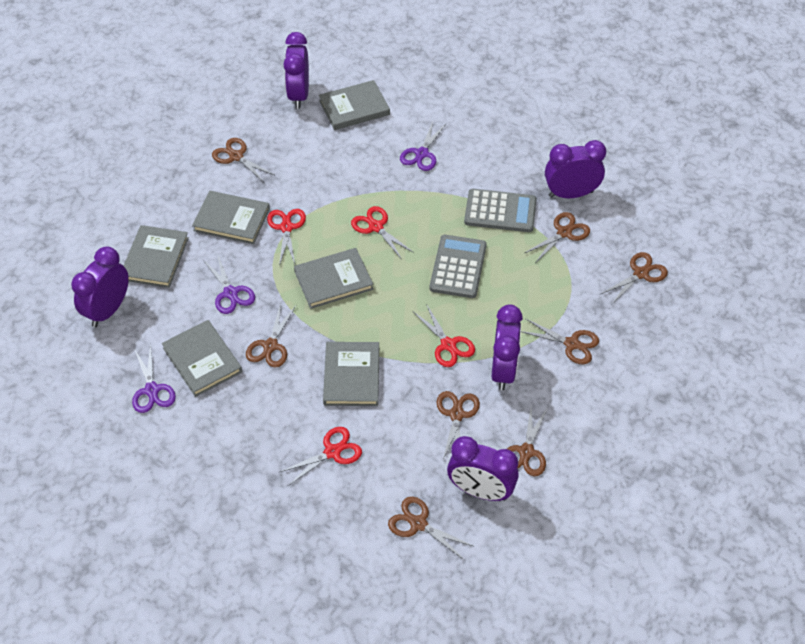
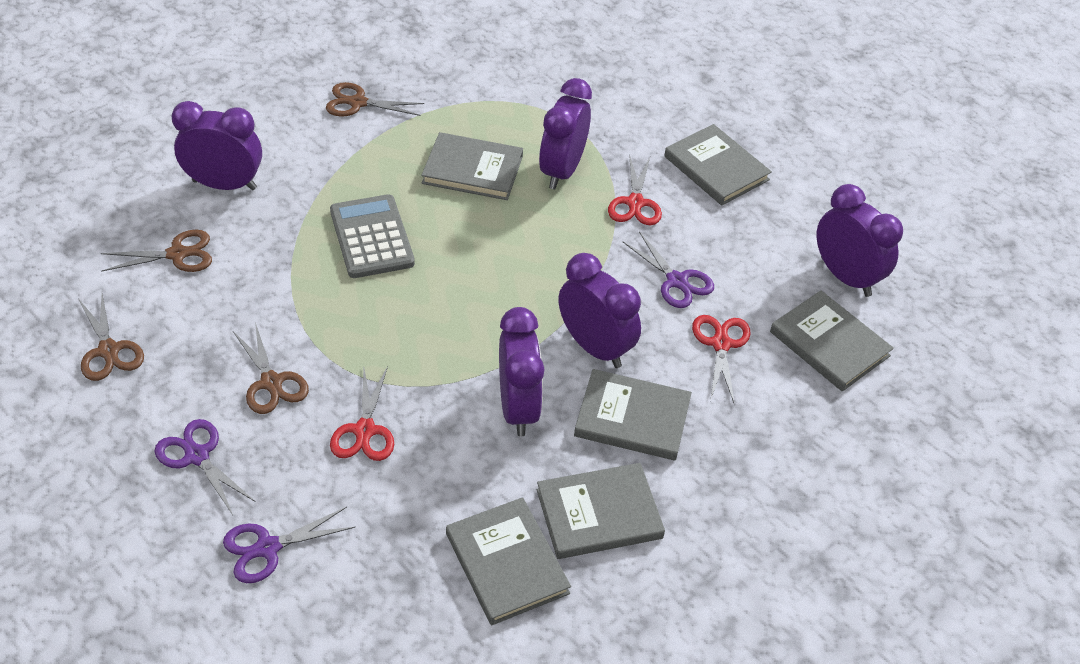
brown scissors: [212,138,274,182] [246,303,296,368] [388,497,473,560] [437,391,480,460] [507,406,548,476] [521,318,599,365] [525,212,590,263] [601,252,668,305] = 8 -> [78,293,144,381] [101,230,212,272] [233,322,309,414] [326,82,424,116] = 4
grey calculator: [430,235,487,298] [464,189,537,232] = 2 -> [330,194,415,278] = 1
red scissors: [267,209,306,266] [280,427,362,486] [351,206,414,260] [413,304,475,367] = 4 -> [330,366,394,461] [608,155,662,225] [692,315,751,403] = 3

